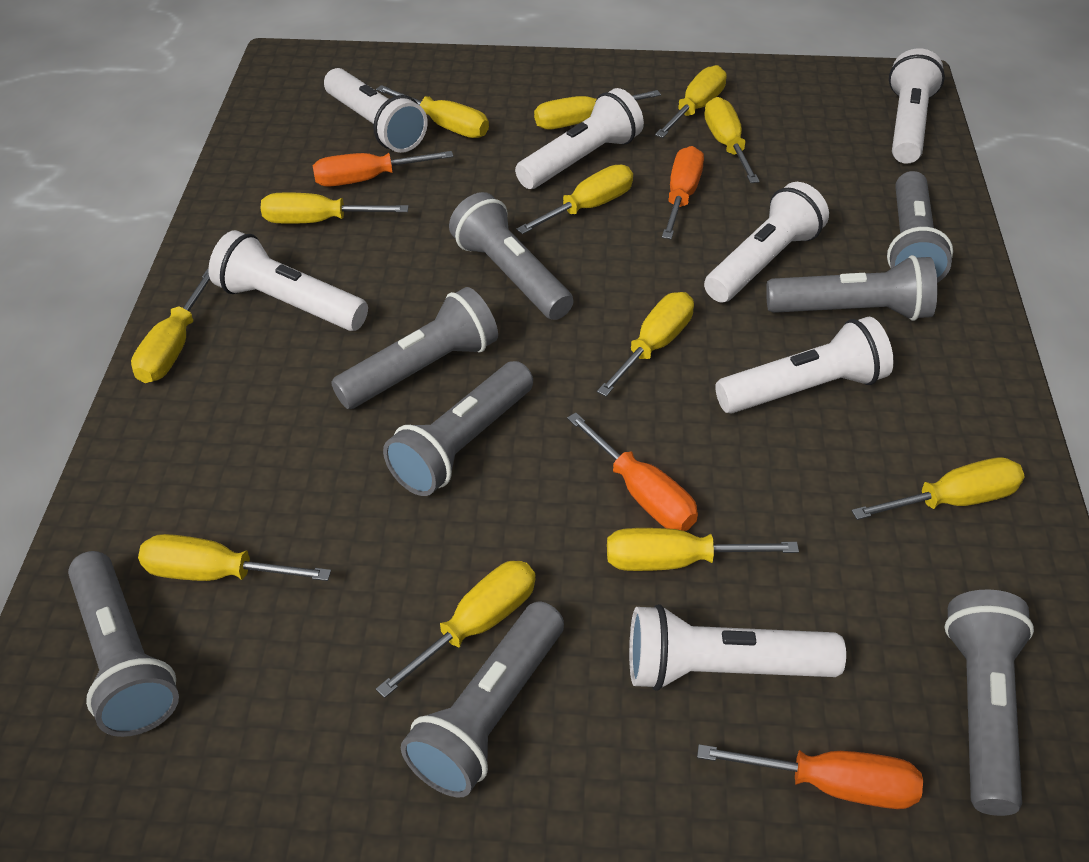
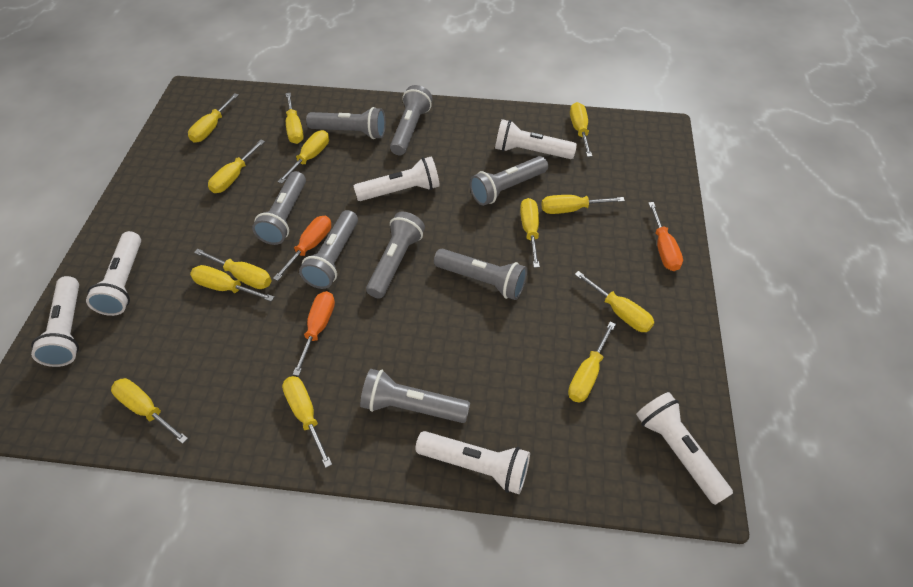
orange screwdriver: [313,151,453,187] [567,413,698,531] [662,146,704,239] [697,744,923,809] = 4 -> [273,216,331,281] [293,291,335,376] [648,202,683,271] = 3
white flashlight: [208,230,368,331] [324,68,428,153] [515,88,644,189] [629,604,846,691] [704,182,829,302] [715,317,894,414] [889,48,945,164] = 7 -> [31,276,79,367] [86,231,141,316] [354,157,440,201] [415,431,530,494] [495,119,577,159] [636,392,733,505] = 6
yellow screwdriver: [131,269,210,383] [138,534,331,581] [261,192,409,224] [376,85,489,138] [376,561,535,698] [516,165,633,234] [534,90,661,129] [597,292,694,396] [607,528,799,571] [655,65,727,138] [704,97,760,183] [851,457,1025,520] = 12 -> [111,378,188,444] [188,93,238,143] [190,265,274,302] [194,249,272,289] [208,140,265,193] [278,130,329,184] [282,376,332,468] [286,93,304,144] [520,198,540,268] [541,195,625,214] [568,322,616,403] [570,102,592,157] [574,271,654,332] = 13

